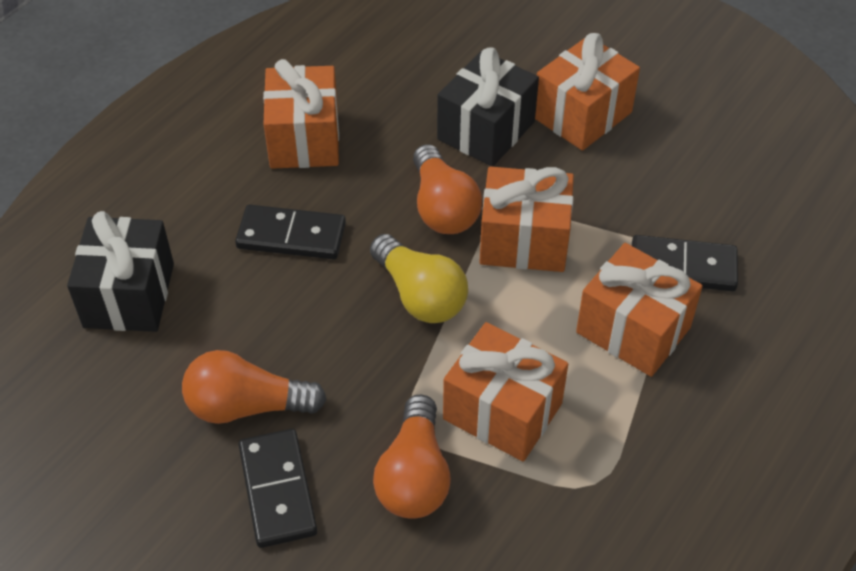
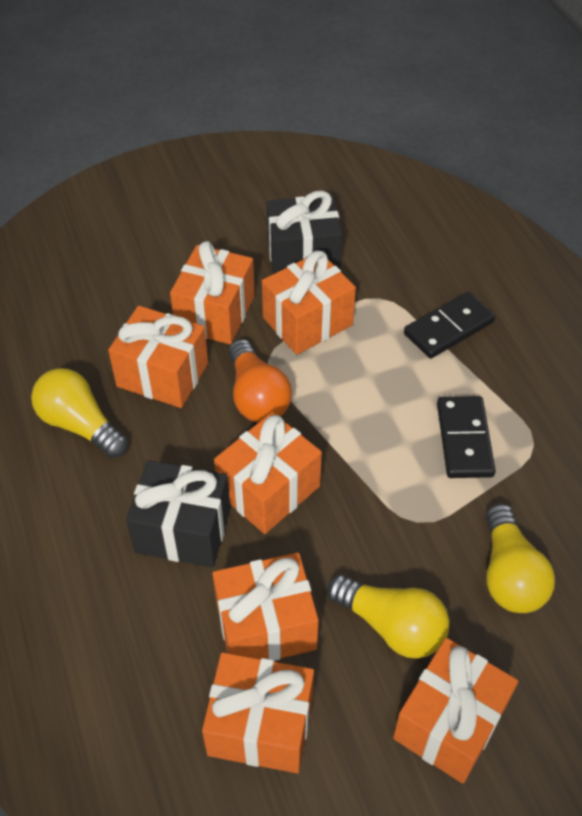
black domino: [235,205,346,259] [238,429,317,548] [632,235,738,291] = 3 -> [404,292,495,358] [437,396,496,478] = 2
orange gift: [263,59,339,169] [443,322,568,462] [479,166,574,272] [535,33,640,151] [576,243,703,377] = 5 -> [108,306,208,408] [170,241,255,345] [202,652,314,773] [212,553,319,661] [214,412,322,534] [262,251,356,355] [393,638,518,784] = 7
orange light bulb: [182,350,327,424] [373,395,451,518] [413,144,482,234] = 3 -> [228,339,292,422] = 1
yellow light bulb: [370,234,468,323] = 1 -> [31,368,128,458] [327,575,450,659] [486,504,555,613] = 3

